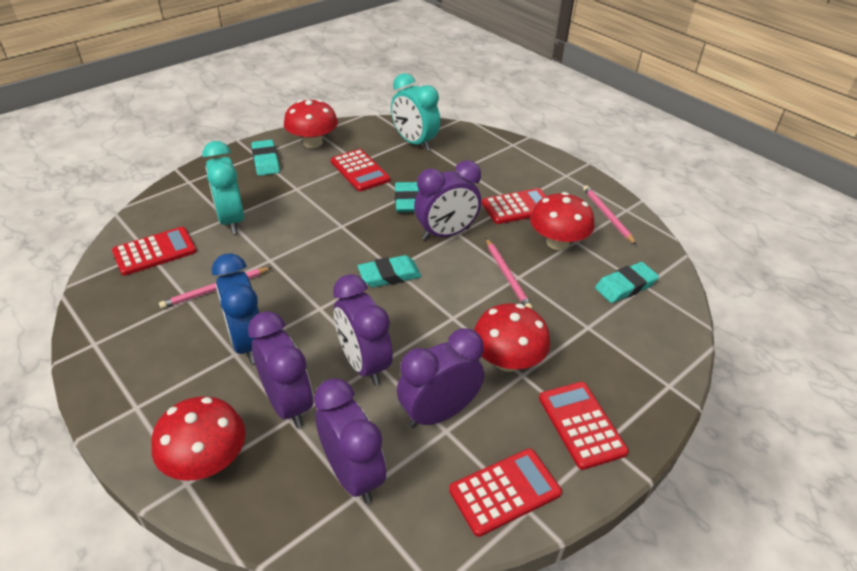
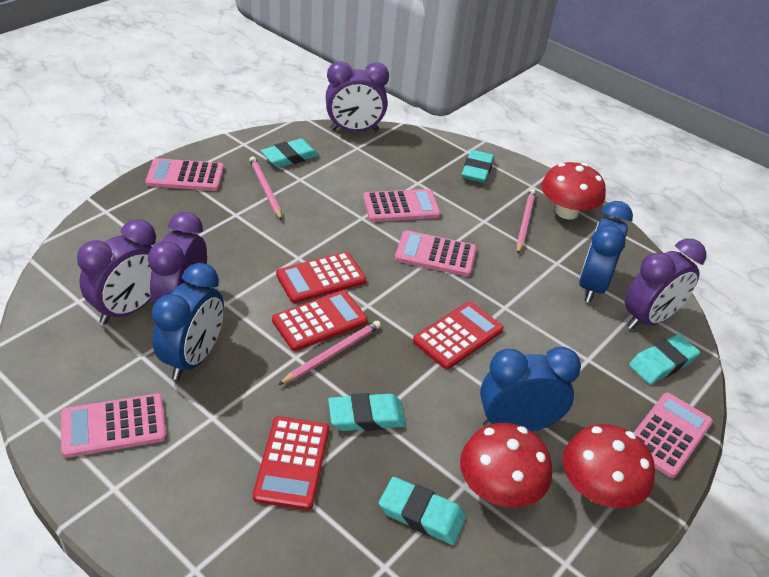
blue clock: [212,253,259,364] = 1 -> [152,263,224,380] [480,347,581,432] [579,201,633,303] = 3
pink calculator: none = 0 -> [61,394,167,458] [145,158,224,191] [363,189,441,222] [395,230,477,276] [633,392,713,478] = 5
purple clock: [248,311,313,428] [314,378,386,503] [333,274,393,385] [397,328,484,428] [414,160,481,240] = 5 -> [77,219,156,324] [148,212,207,304] [326,61,389,132] [625,239,706,330] = 4
red calculator: [112,227,197,276] [331,149,390,191] [449,448,562,537] [482,188,546,224] [539,382,629,470] = 5 -> [253,416,329,510] [272,290,368,351] [276,252,366,303] [413,302,504,369] = 4
red mushroom: [151,396,246,481] [284,99,338,148] [474,303,550,372] [530,192,595,250] = 4 -> [460,423,552,508] [541,162,606,220] [563,424,655,508] = 3
turquoise clock: [202,141,244,234] [391,73,440,151] = 2 -> none = 0
turquoise eraser: [251,140,280,176] [357,255,421,287] [395,182,419,212] [595,262,659,303] = 4 -> [261,139,319,168] [328,393,406,431] [379,477,466,545] [462,150,494,183] [629,334,700,384] = 5

